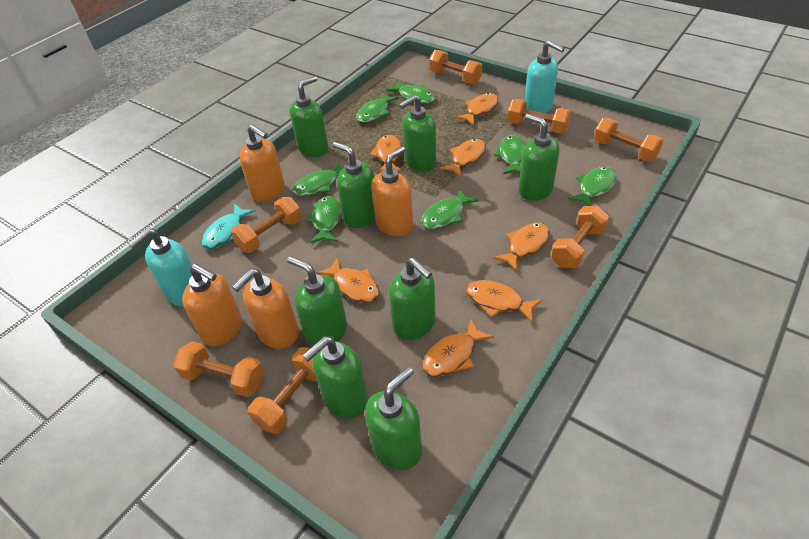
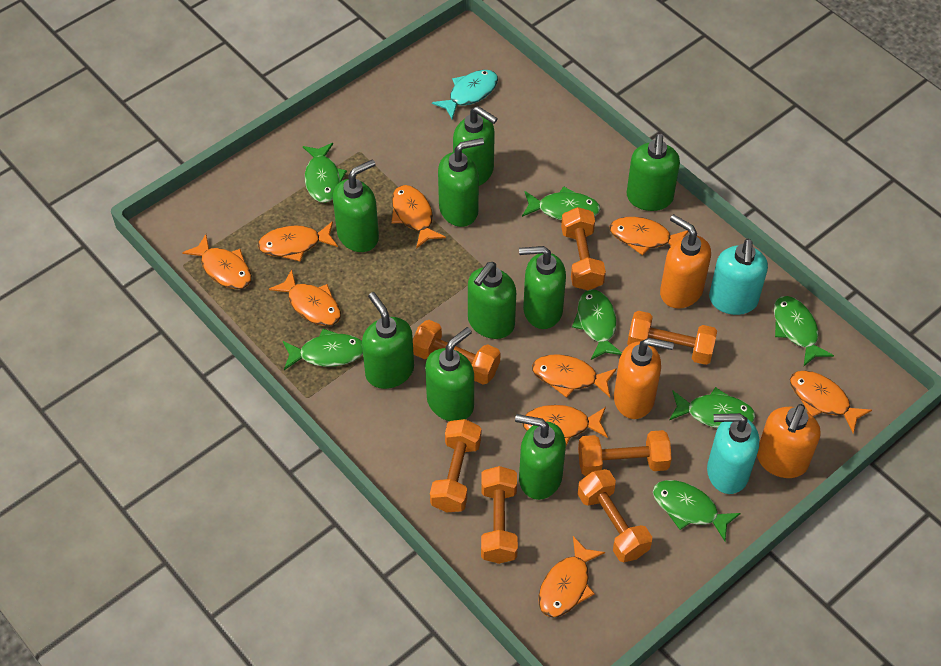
green soap dispenser: [287,256,347,347] [290,76,329,157] [302,336,368,418] [333,142,375,228] [365,367,422,470] [389,257,436,340] [399,95,437,172] [519,114,560,201] = 8 -> [333,159,379,252] [362,292,414,389] [425,327,474,421] [438,138,484,227] [453,106,498,186] [468,262,516,339] [515,414,566,500] [519,246,566,329] [627,134,680,211] = 9
orange fish: [317,257,380,303] [370,135,402,173] [422,319,494,377] [440,139,486,177] [455,93,499,125] [466,280,542,322] [493,223,550,271] = 7 -> [182,234,252,289] [258,221,338,262] [269,269,341,326] [392,185,446,249] [522,405,608,446] [532,354,617,398] [539,536,605,618] [610,217,689,256] [790,370,872,433] = 9
orange soap dispenser: [182,263,242,346] [232,269,299,349] [239,125,285,202] [371,146,413,236] = 4 -> [614,338,674,419] [660,214,711,308] [757,404,821,478] = 3

